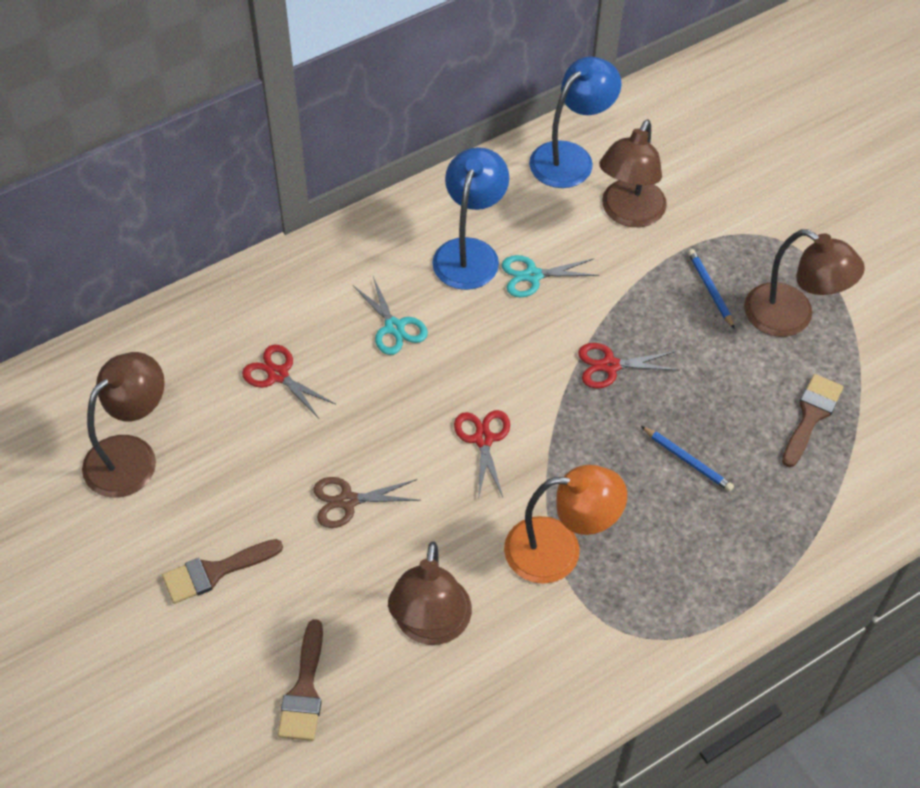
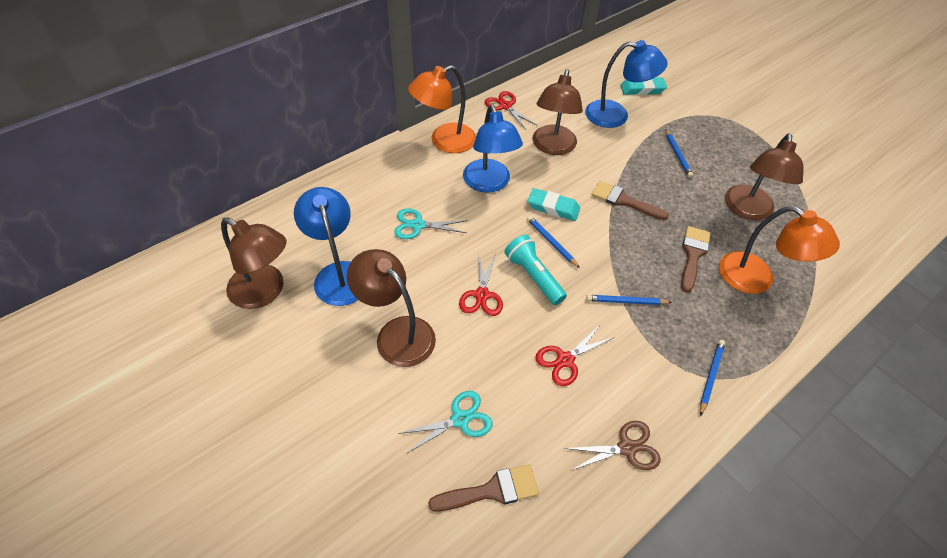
blue lamp: [432,147,509,290] [529,57,622,188] = 2 -> [294,187,358,306] [463,105,523,193] [585,40,668,128] = 3
blue pencil: [641,426,734,492] [688,249,735,329] = 2 -> [527,216,580,268] [586,295,672,305] [665,129,693,178] [700,340,725,416] = 4
orange lamp: [504,465,627,584] = 1 -> [408,65,476,153] [719,206,840,294] = 2
turquoise eraser: none = 0 -> [528,188,580,221] [620,78,667,95] = 2
turquoise flashlight: none = 0 -> [504,234,567,305] = 1

